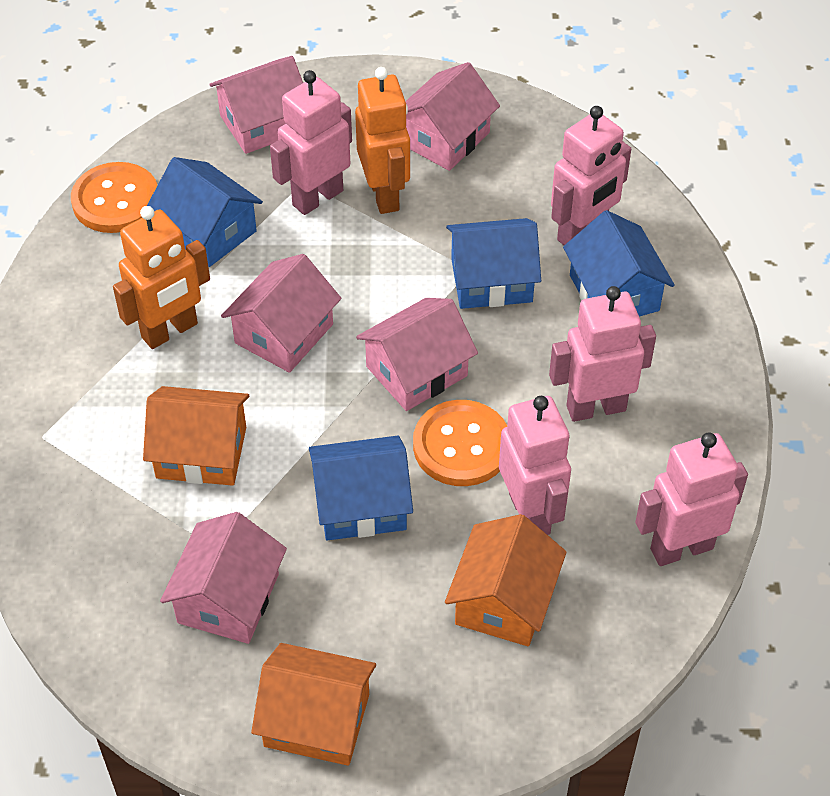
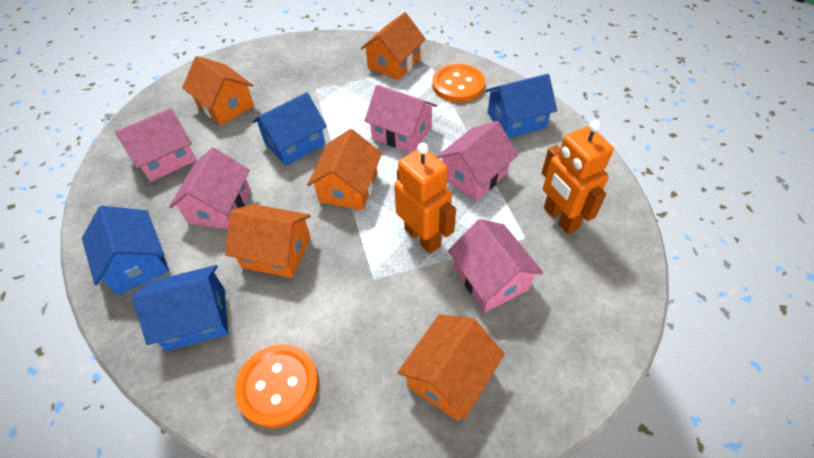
orange house: [143,386,249,486] [251,643,376,766] [445,514,567,646] = 3 -> [182,56,254,125] [225,204,311,278] [307,129,382,210] [360,12,426,80] [397,314,505,421] = 5
pink robot: [270,70,352,215] [499,396,571,535] [549,286,656,422] [551,106,631,245] [635,432,748,566] = 5 -> none = 0

